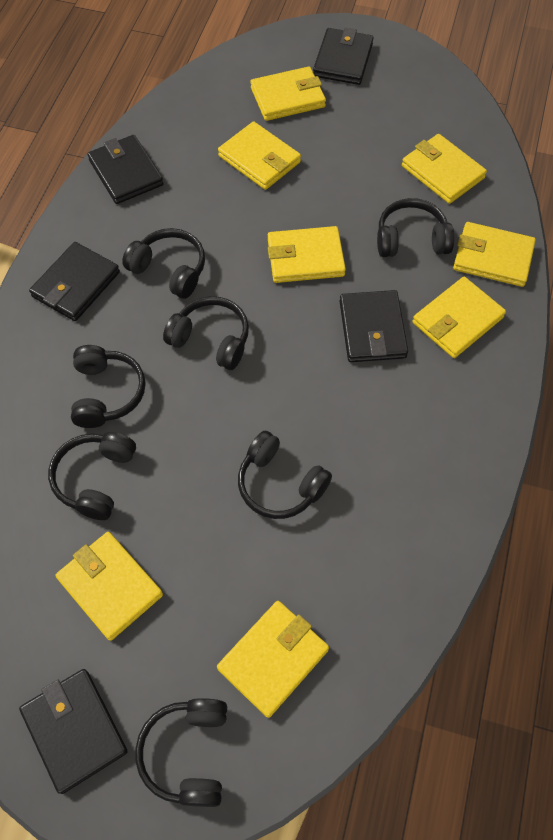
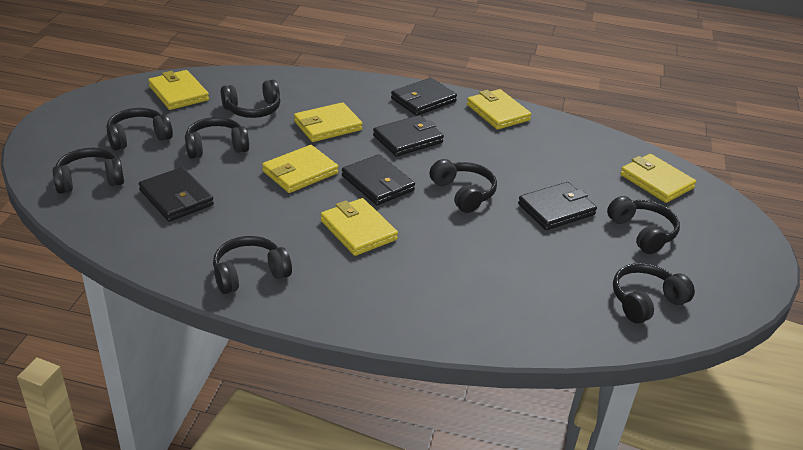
black headphones: [48,432,136,520] [71,345,146,428] [122,228,205,299] [135,698,227,807] [163,296,249,370] [238,431,332,519] [377,198,454,257] = 7 -> [52,148,124,194] [107,108,173,151] [185,117,249,159] [213,236,292,294] [221,80,280,118] [429,159,497,213] [607,196,680,254] [613,263,695,324] = 8
yellow wallet: [55,532,163,641] [217,601,329,718] [218,121,301,190] [251,66,326,121] [268,226,346,283] [402,134,487,204] [413,277,506,358] [453,222,536,287] = 8 -> [148,70,209,110] [262,145,338,193] [294,102,363,142] [321,198,398,256] [467,89,531,130] [620,154,696,203] = 6

